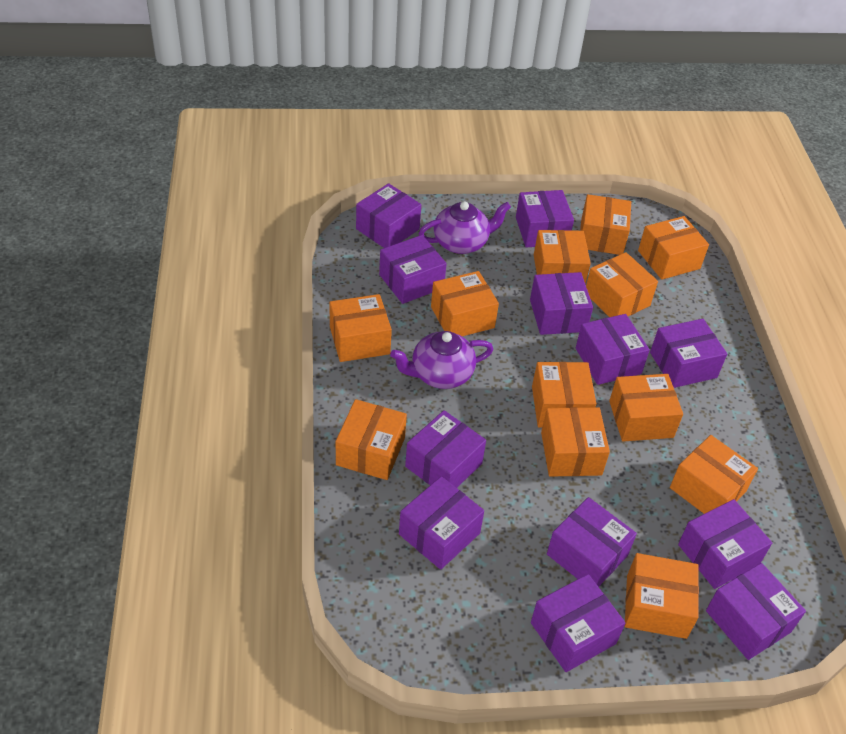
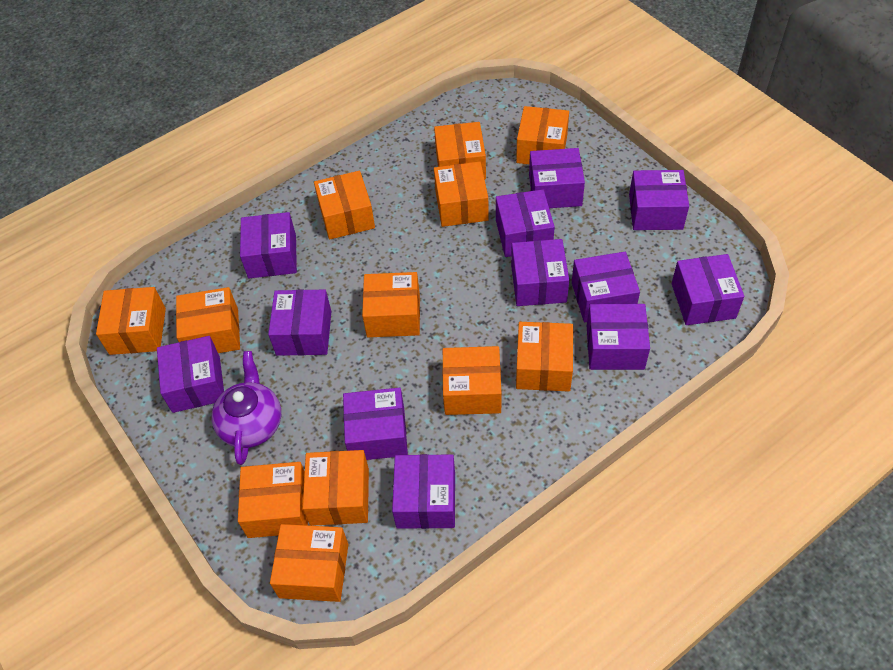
purple teapot: [390,331,493,389] [419,201,511,254] = 2 -> [211,351,281,465] = 1

